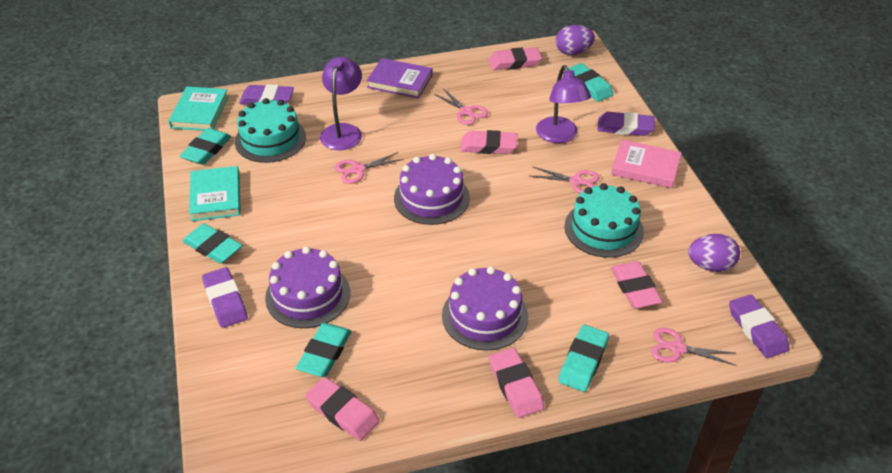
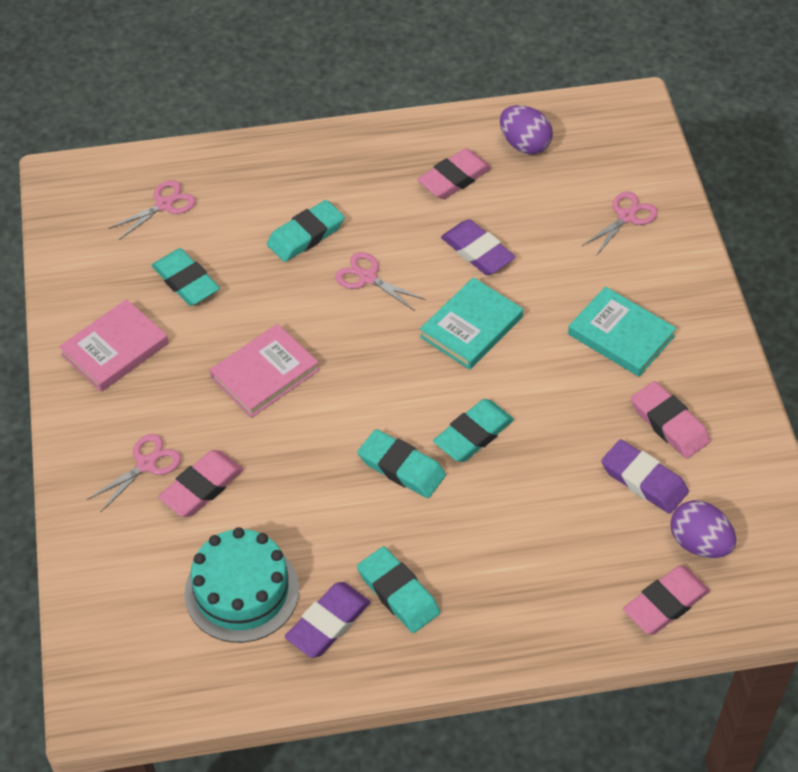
pink book: [611,140,682,188] = 1 -> [59,299,169,392] [210,324,319,418] = 2
pink eraser: [305,377,380,441] [460,130,517,154] [489,47,542,70] [489,348,544,418] [611,261,663,308] = 5 -> [158,450,244,517] [417,148,492,199] [623,565,710,634] [631,381,710,459] = 4
purple book: [367,58,432,98] = 1 -> none = 0
purple cake: [265,246,350,328] [394,154,470,225] [442,267,528,351] = 3 -> none = 0
purple eraser: [202,267,248,328] [239,84,294,105] [598,112,654,136] [729,294,789,358] = 4 -> [285,582,371,658] [441,219,516,275] [601,439,689,514] = 3
purple lamp: [320,57,362,150] [536,65,591,143] = 2 -> none = 0
turquoise cake: [235,98,306,163] [564,183,644,258] = 2 -> [184,527,299,643] = 1

